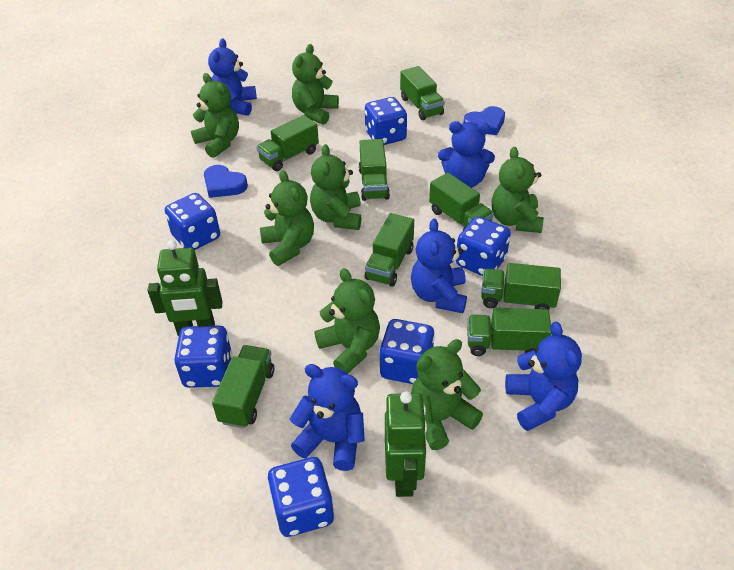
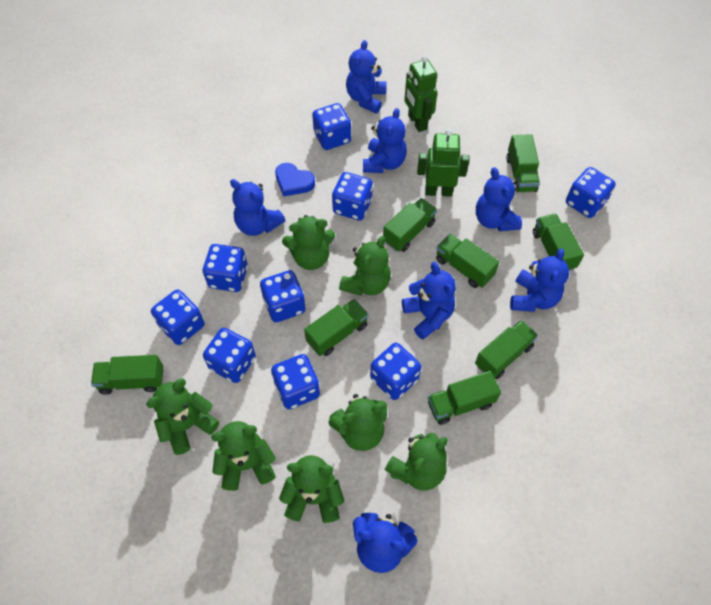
blue dice: [165,193,220,250] [174,326,232,388] [268,457,334,537] [365,97,407,145] [379,319,435,384] [456,216,511,276] = 6 -> [151,290,205,345] [203,244,248,292] [203,328,256,383] [260,270,306,322] [271,354,320,409] [312,103,351,150] [332,172,373,221] [370,343,421,400] [566,167,616,218] = 9
blue heart: [204,165,248,198] [464,106,505,135] = 2 -> [275,163,315,197] = 1
blue teddy bear: [208,38,257,116] [290,364,365,471] [411,218,467,313] [438,121,495,188] [505,321,582,431] = 5 -> [230,179,285,236] [346,40,387,113] [353,513,418,573] [363,108,407,173] [402,262,456,340] [476,167,522,231] [510,248,569,312] = 7

